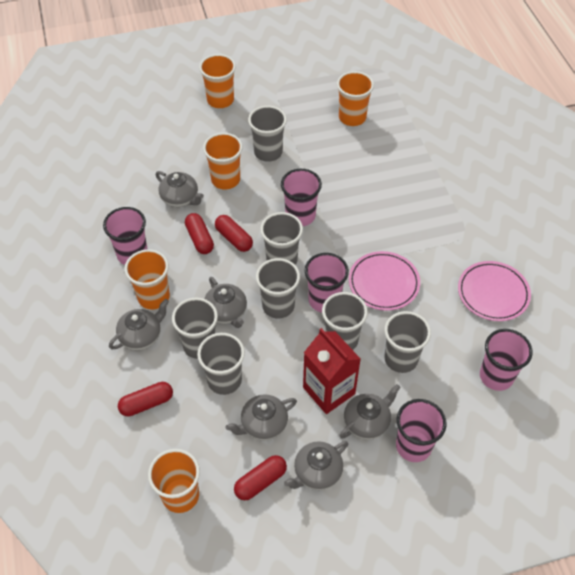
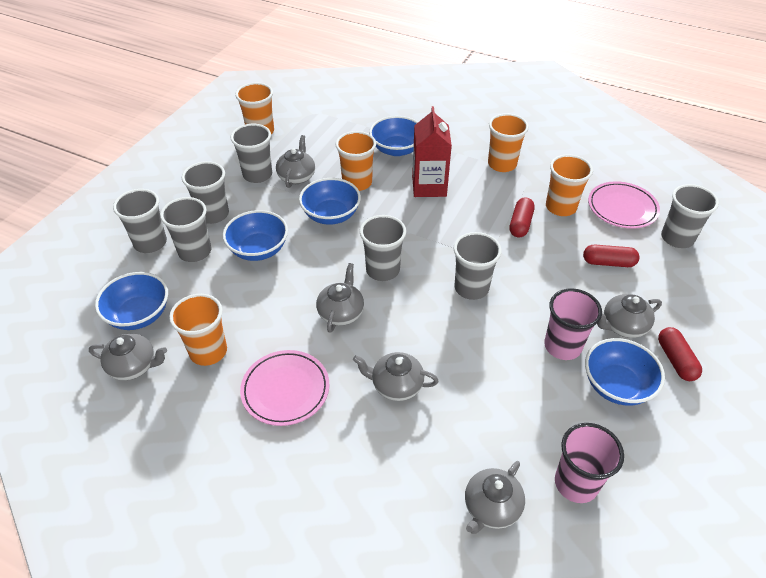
blue bowl: none = 0 -> [95,272,168,330] [223,210,288,261] [299,178,361,225] [369,116,418,156] [585,338,665,405] = 5
pink cup: [103,207,147,265] [281,169,322,226] [305,253,349,313] [396,399,447,462] [480,329,533,391] = 5 -> [544,289,602,360] [555,423,624,503] = 2
red capsule: [118,382,173,416] [185,213,214,254] [215,215,253,252] [234,455,287,500] = 4 -> [509,197,535,238] [583,245,640,267] [658,327,702,381] = 3

